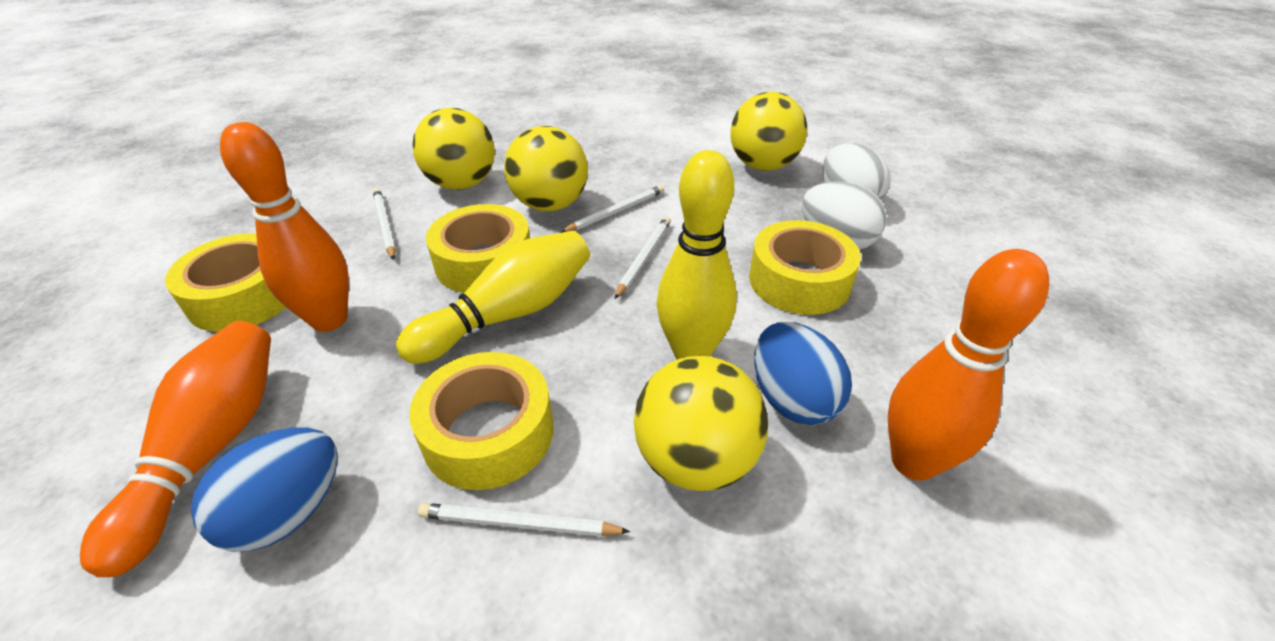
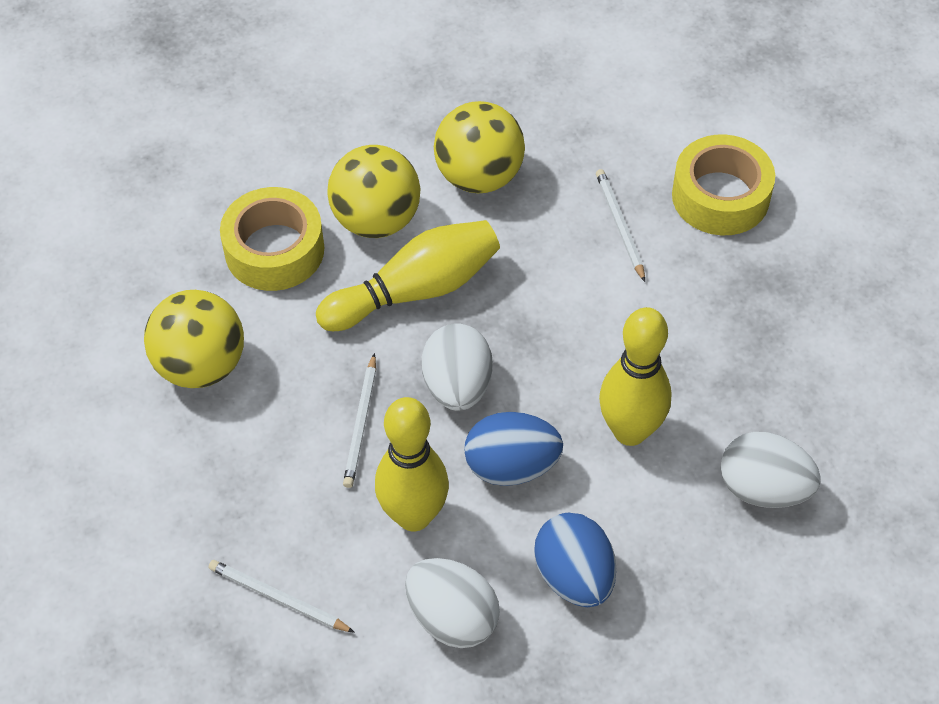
orange bowling pin: [80,321,271,577] [220,122,349,332] [888,249,1049,481] = 3 -> none = 0
white egg: [802,181,886,250] [823,143,891,201] = 2 -> [405,558,500,648] [422,323,493,411] [720,432,821,508] = 3
white pencil: [373,189,396,260] [418,503,630,537] [560,185,664,233] [615,217,671,299] = 4 -> [209,560,355,633] [343,353,376,488] [596,169,645,282] = 3
yellow ball: [412,108,495,190] [504,126,588,211] [634,356,768,491] [730,92,807,171] = 4 -> [144,290,244,388] [327,145,421,238] [434,101,525,193] = 3
yellow bowling pin: [396,231,590,364] [656,150,737,359] = 2 -> [316,220,500,331] [375,397,449,531] [599,307,672,446] = 3
yellow tape: [165,233,286,332] [409,352,553,490] [426,204,530,293] [749,220,861,315] = 4 -> [220,187,325,291] [672,135,775,235] = 2

